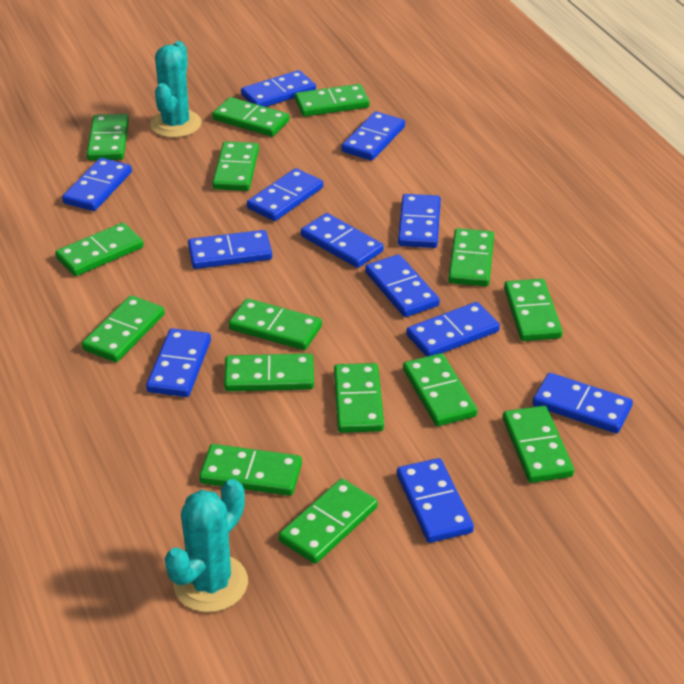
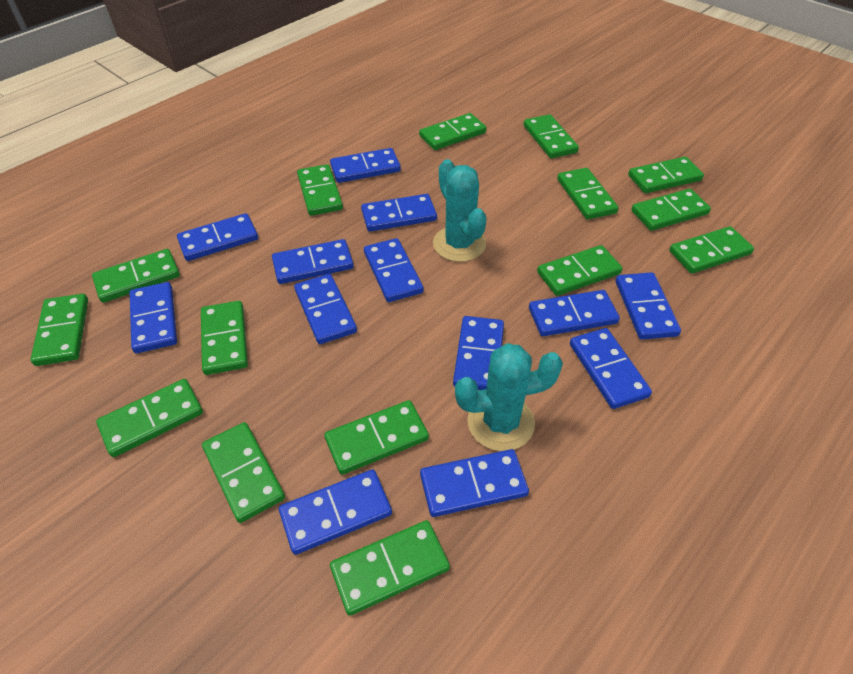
blue domino: [62,158,132,211] [146,328,211,397] [188,230,272,269] [241,70,316,107] [247,168,323,221] [301,213,384,268] [342,111,405,161] [365,254,440,317] [397,458,474,543] [398,194,441,248] [406,302,500,357] [532,373,633,433] = 12 -> [130,282,177,353] [177,213,258,261] [272,239,354,284] [279,469,392,555] [294,274,357,344] [330,148,401,183] [361,194,437,232] [364,238,424,302] [420,449,529,517] [453,316,504,390] [529,290,620,336] [570,328,652,409] [616,272,681,340] = 13

